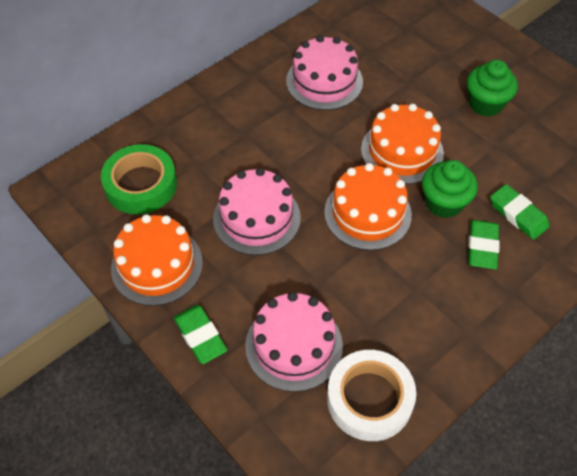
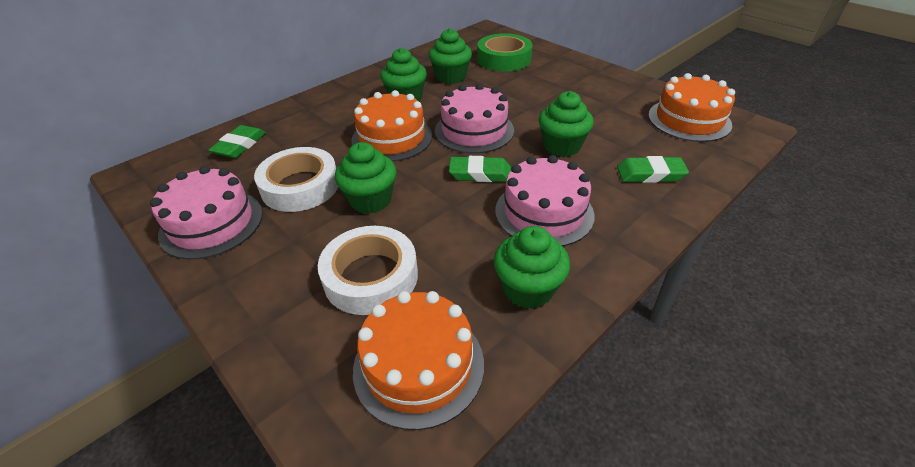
green cupcake: [422,160,478,218] [467,60,518,117] = 2 -> [335,142,397,214] [380,48,427,102] [429,28,472,84] [494,226,570,309] [539,91,594,157] = 5
white tape: [327,350,416,441] = 1 -> [254,147,338,212] [318,226,418,315] = 2

